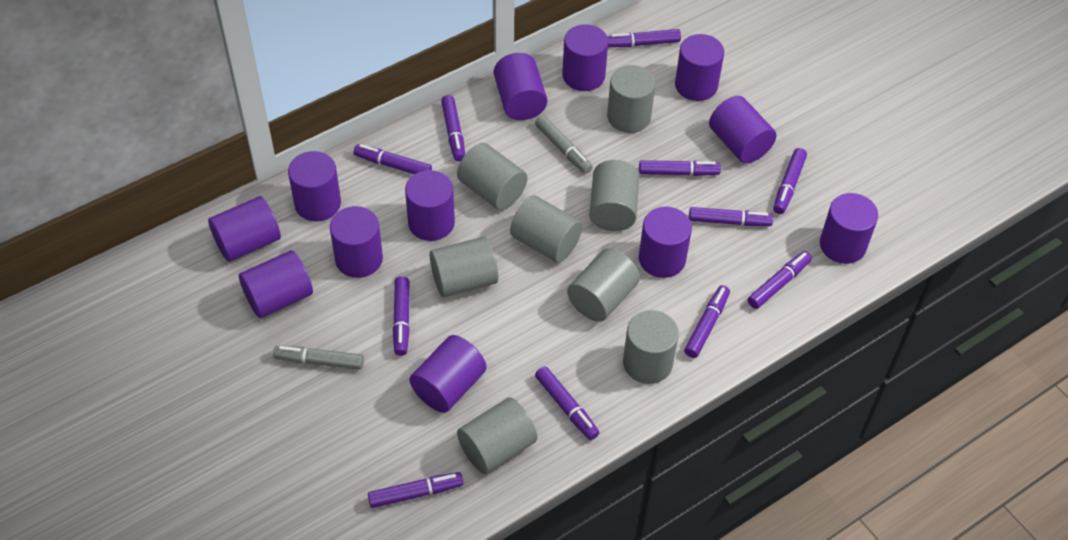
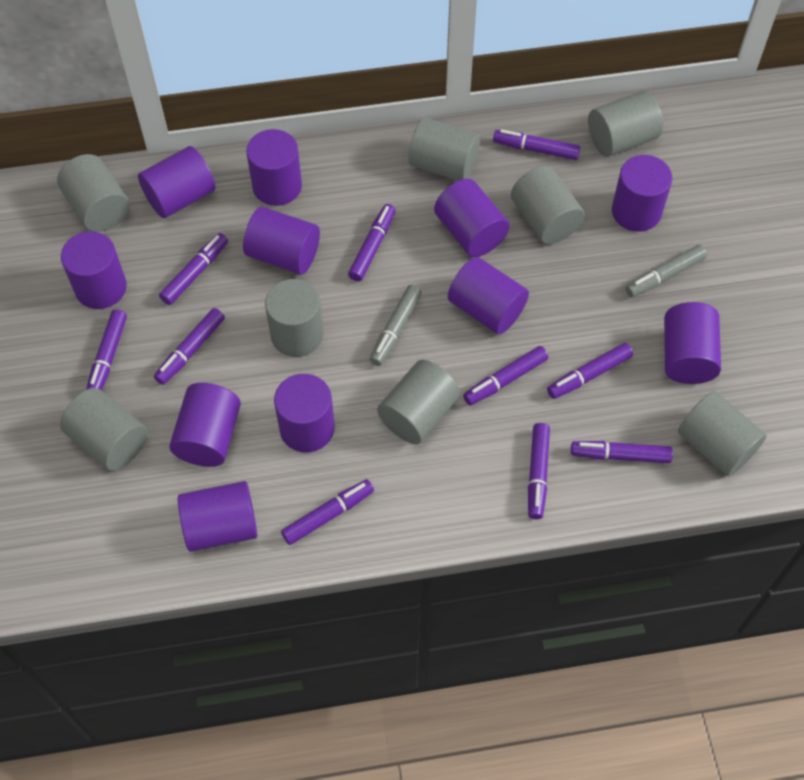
purple cylinder: [208,196,281,262] [239,250,313,318] [288,151,341,222] [330,206,383,278] [405,170,455,241] [409,335,487,413] [494,53,547,120] [562,24,608,91] [639,207,692,278] [675,34,724,101] [709,96,776,164] [820,193,878,264] = 12 -> [61,231,127,309] [138,146,216,218] [169,383,241,467] [178,481,257,552] [243,207,320,275] [246,129,302,206] [274,374,335,452] [434,179,510,257] [448,257,529,334] [612,155,672,232] [664,302,721,384] = 11
purple marker: [353,144,432,174] [368,472,464,508] [393,276,410,356] [441,95,465,162] [535,366,599,440] [607,29,681,47] [639,160,721,176] [684,285,730,358] [689,207,773,226] [748,251,812,309] [773,148,807,214] = 11 -> [86,309,127,390] [154,308,225,385] [159,233,228,305] [281,479,374,545] [348,204,396,281] [463,346,548,405] [493,129,581,160] [528,423,550,519] [547,343,633,399] [571,441,673,463] = 10

